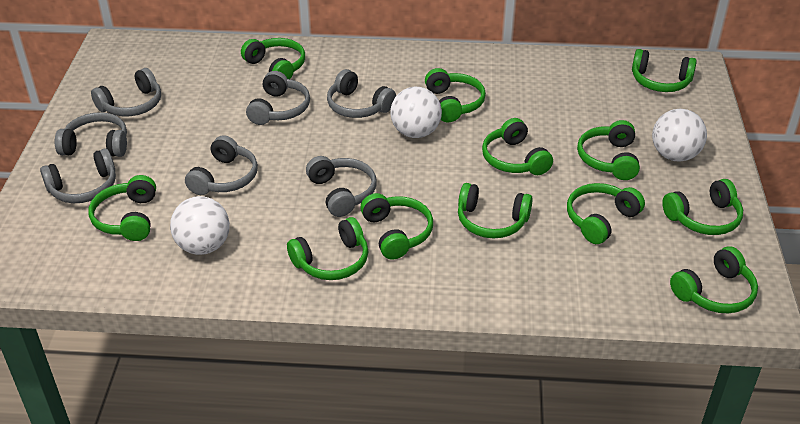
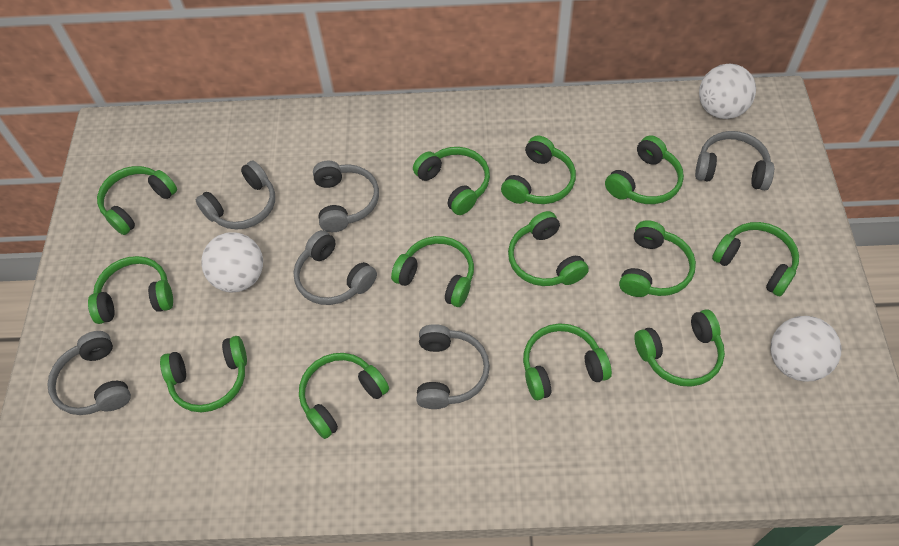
green headphones: [88,175,156,241] [241,38,305,79] [287,217,368,280] [360,193,433,260] [425,68,486,122] [458,183,533,238] [482,118,553,175] [567,183,645,244] [577,120,640,180] [632,49,697,92] [662,179,743,235] [670,246,758,313] = 12 -> [88,256,173,324] [97,166,177,235] [160,336,247,412] [299,353,389,439] [391,236,474,307] [413,147,490,215] [501,136,576,204] [508,211,589,286] [523,323,612,400] [605,135,684,204] [619,220,696,297] [634,309,725,387] [712,222,799,296] = 13
grey headphones: [40,148,116,203] [55,112,127,157] [91,68,161,117] [185,135,258,195] [246,71,310,125] [306,156,377,217] [327,69,396,118] = 7 -> [47,331,131,415] [196,160,275,229] [293,230,377,305] [313,161,379,232] [416,324,490,409] [695,131,774,190] = 6

